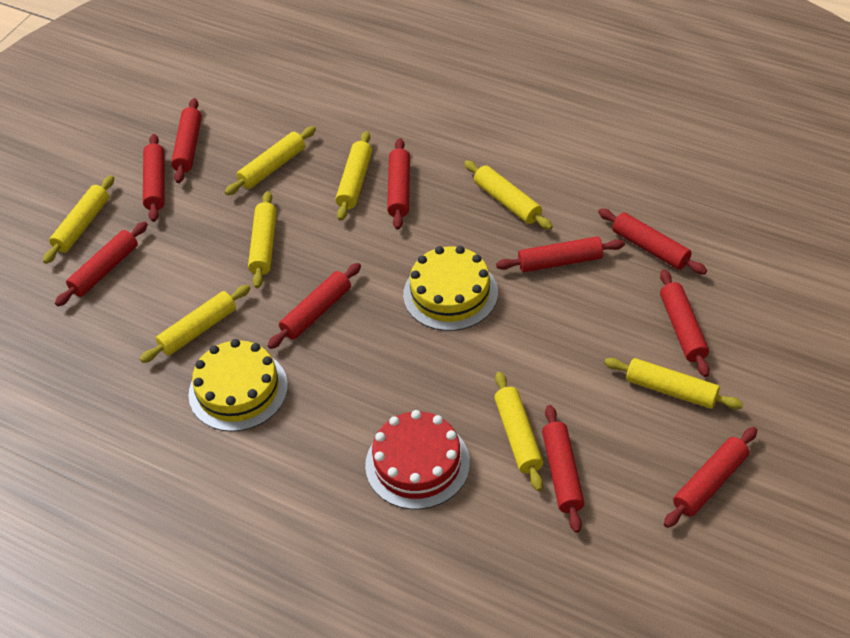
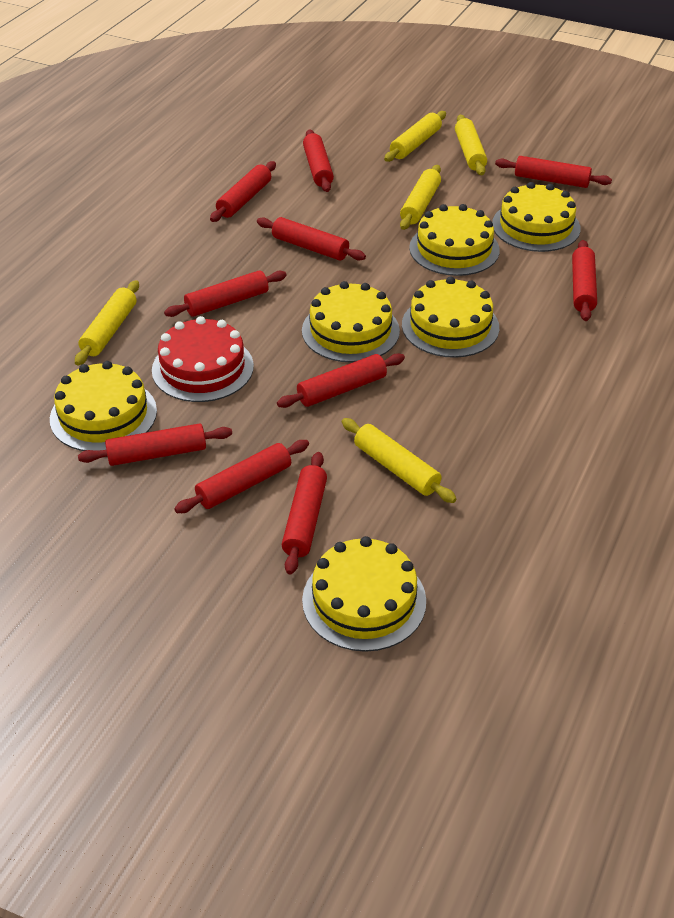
yellow cake: [188,339,288,432] [403,246,498,331] = 2 -> [50,361,157,451] [302,281,400,362] [302,536,426,652] [402,276,499,358] [409,204,500,276] [492,182,581,252] = 6
yellow rolling pin: [43,175,114,264] [140,285,251,363] [225,126,316,195] [248,191,277,288] [335,131,372,221] [464,160,553,230] [494,372,543,491] [604,358,743,409] = 8 -> [75,280,139,366] [342,418,457,503] [384,111,446,162] [400,165,441,230] [455,115,487,175] = 5

